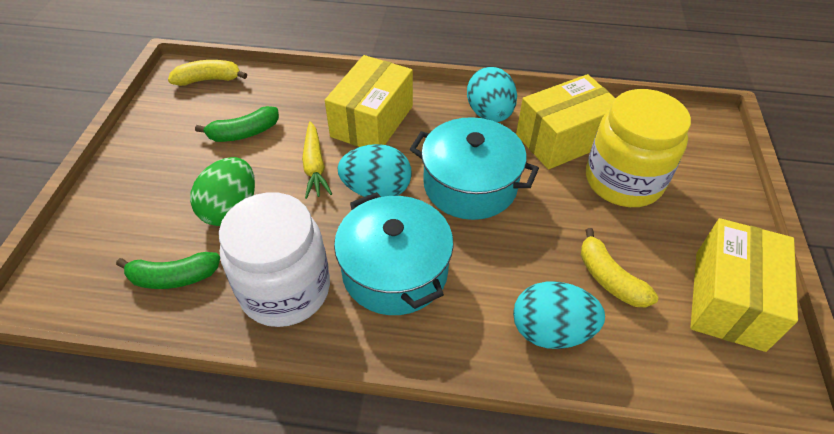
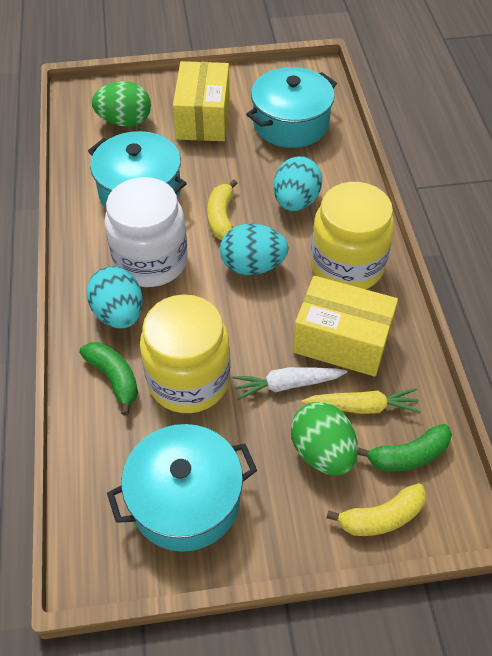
green egg: [190,157,255,226] = 1 -> [92,81,151,127] [291,402,358,476] = 2
turquoise pot: [334,192,454,315] [410,117,539,220] = 2 -> [88,131,187,208] [107,424,257,552] [246,67,337,148] = 3
white carrot: none = 0 -> [233,367,348,400] = 1
yellow box: [325,55,413,147] [516,74,615,170] [690,218,798,352] = 3 -> [173,61,230,141] [293,276,398,377] = 2
yellow jar: [586,89,691,207] = 1 -> [140,294,230,413] [310,182,394,289] = 2

